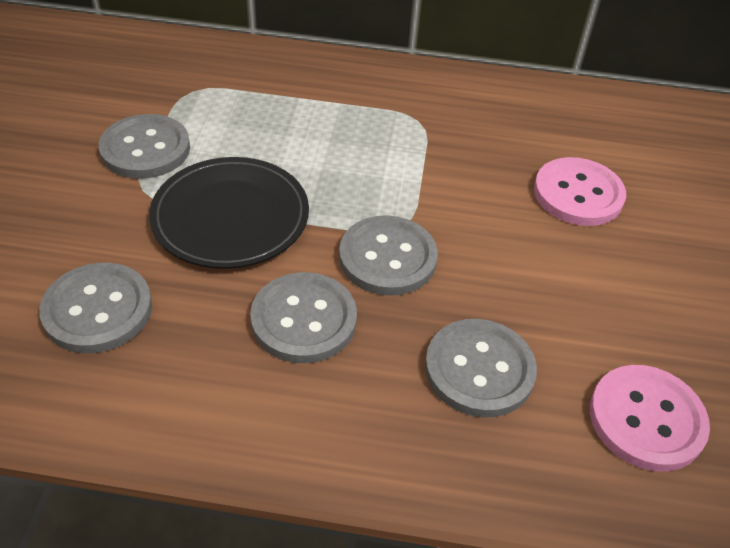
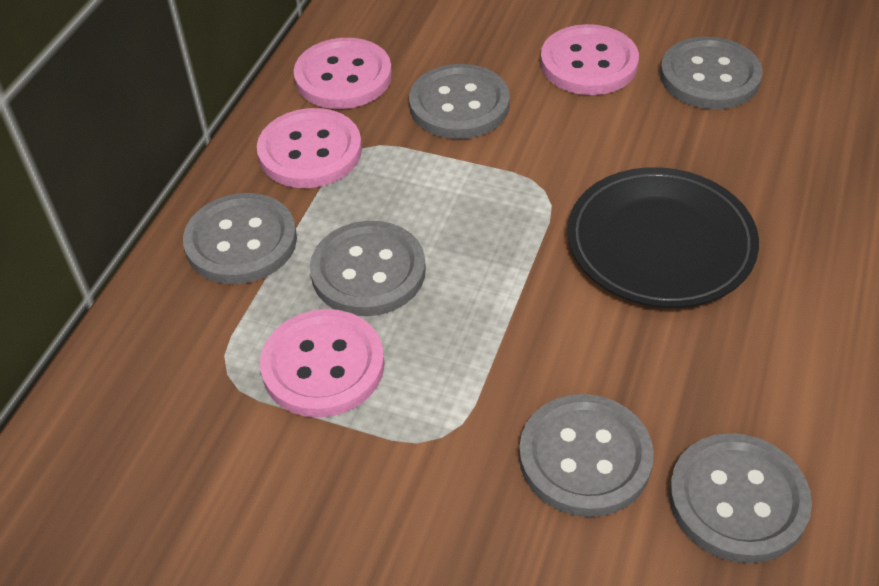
grey button: [39,263,152,353] [99,114,190,179] [250,272,357,363] [339,215,438,296] [425,319,537,418] = 5 -> [183,193,297,284] [310,221,426,316] [409,64,510,139] [519,394,654,517] [660,37,762,109] [669,433,812,563] = 6
pink button: [534,157,626,226] [590,365,710,472] = 2 -> [257,108,362,188] [260,309,385,418] [294,38,392,109] [540,24,639,95] = 4

